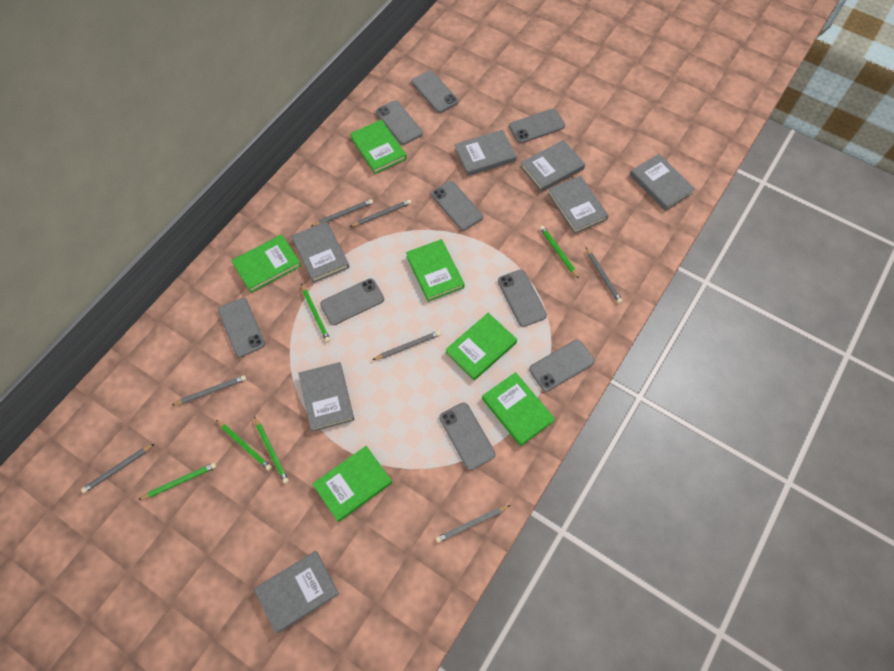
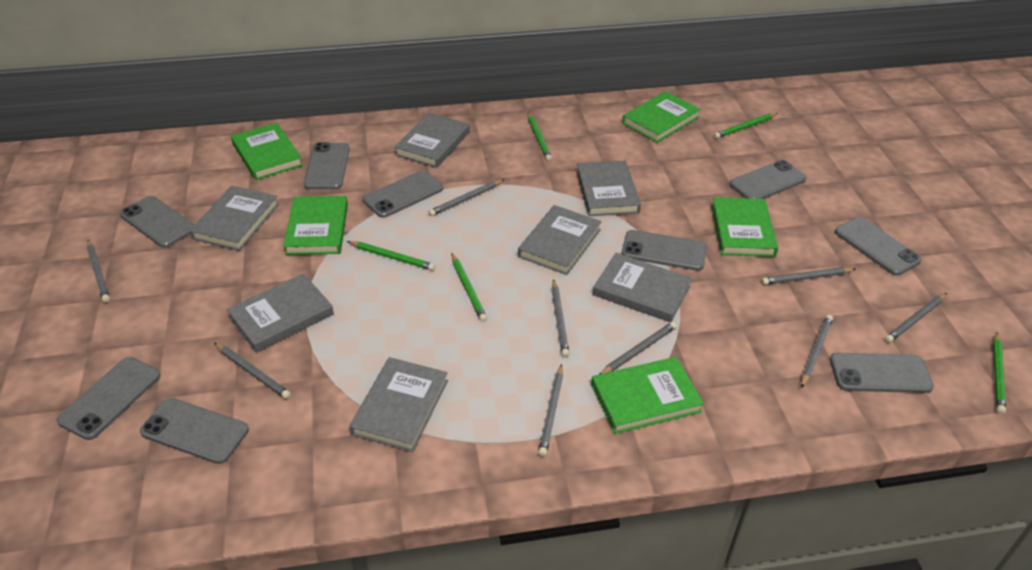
green book: [231,234,301,293] [312,446,392,522] [350,120,407,174] [406,239,464,302] [446,313,517,380] [482,372,555,446] = 6 -> [231,123,303,180] [283,196,348,255] [591,357,704,434] [622,91,701,143] [711,197,778,257] = 5
grey pencil: [81,443,155,493] [172,375,246,405] [310,199,373,227] [350,199,411,227] [373,331,441,360] [436,505,510,543] [586,247,622,303] = 7 -> [87,240,110,302] [214,343,291,399] [429,180,504,216] [538,364,563,457] [552,279,570,357] [600,322,677,374] [762,267,855,285] [801,315,833,388] [885,293,947,343] = 9

